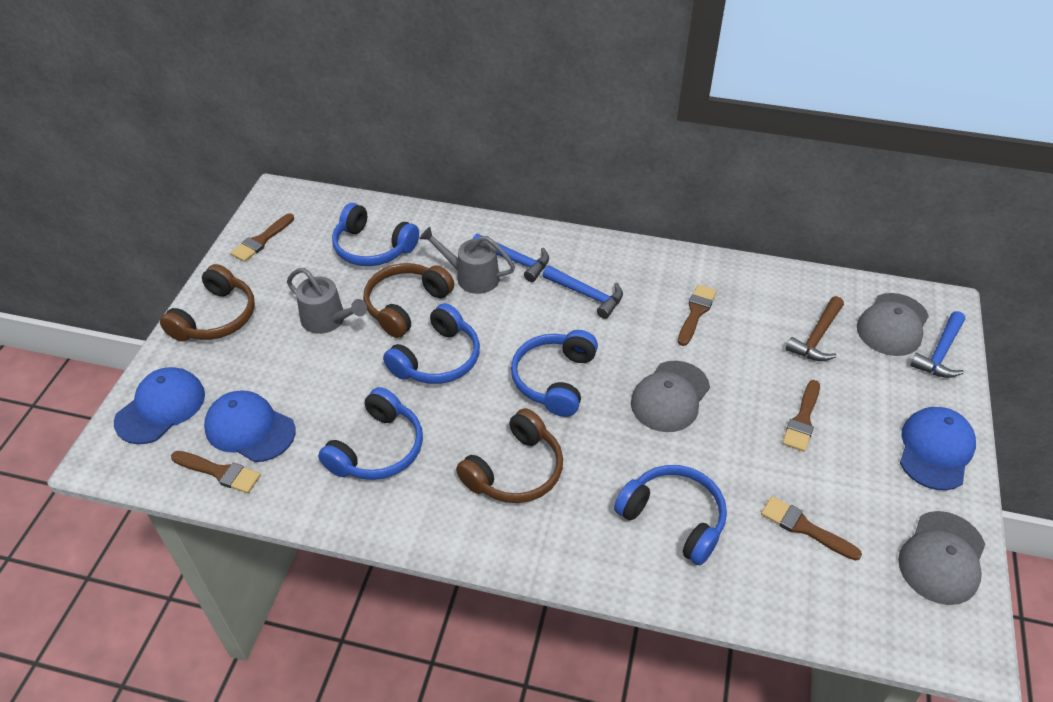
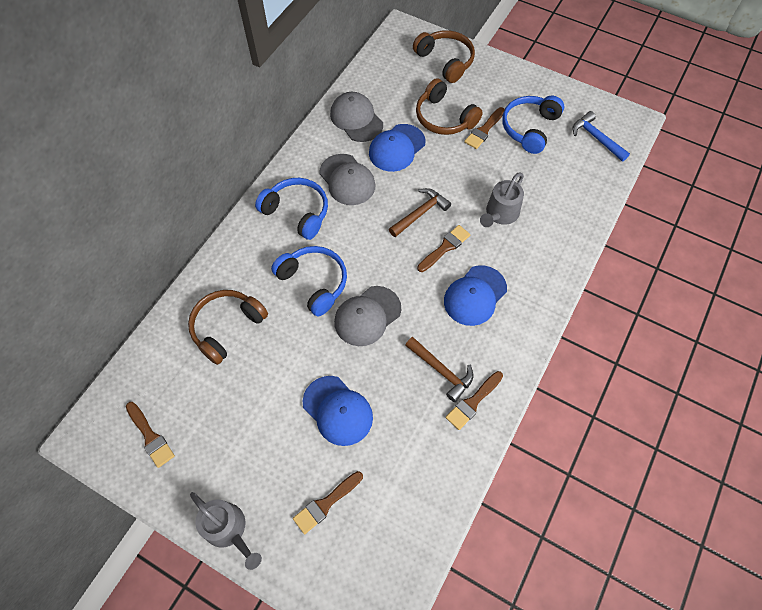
blue hammer: [473,234,549,282] [542,265,623,319] [910,311,965,378] = 3 -> [572,111,630,162] = 1
blue headphones: [318,387,423,480] [332,203,419,266] [383,303,480,384] [511,330,598,417] [614,465,727,565] = 5 -> [255,178,328,240] [271,246,347,316] [502,96,564,154] = 3
brown hammer: [786,296,844,361] = 1 -> [389,188,451,237] [405,337,473,402] = 2

